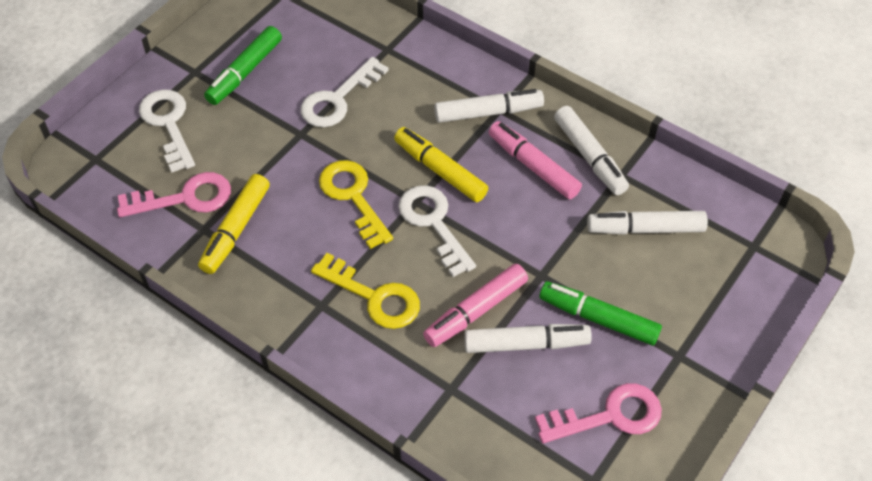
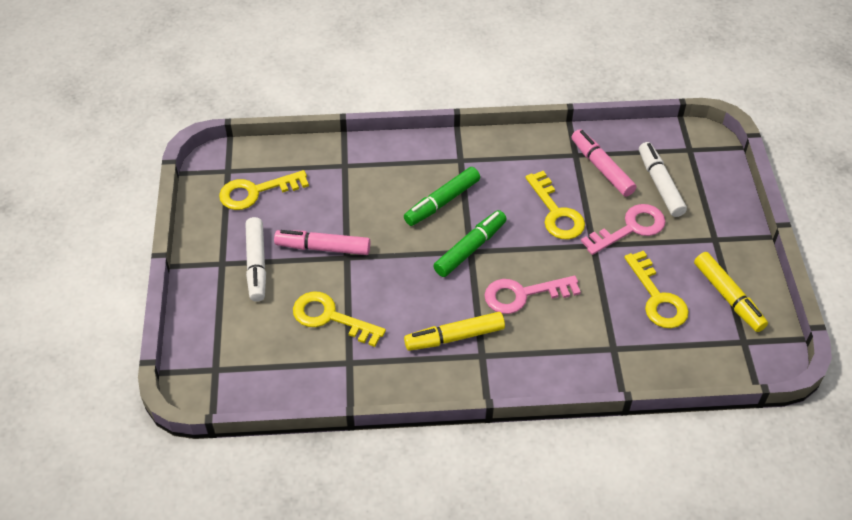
white key: [139,89,195,173] [301,57,389,127] [398,185,476,277] = 3 -> none = 0
white marker: [434,89,544,123] [464,324,592,353] [554,106,629,195] [587,211,708,235] = 4 -> [245,217,266,302] [639,142,687,217] = 2
yellow key: [311,253,420,329] [319,160,393,249] = 2 -> [219,170,309,210] [293,292,386,347] [525,171,585,240] [624,250,689,328] = 4

